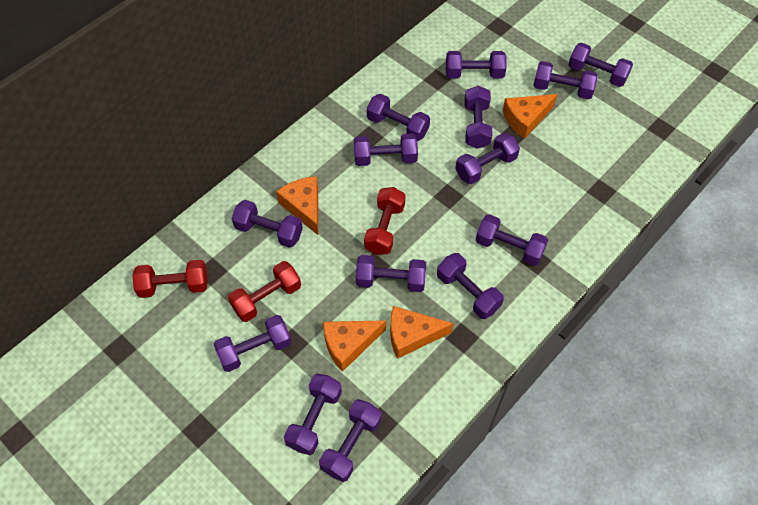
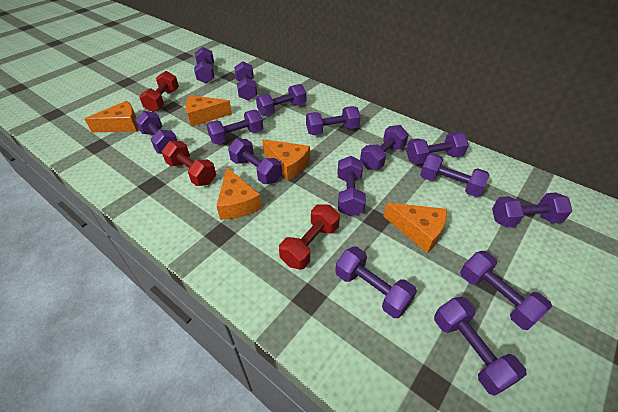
orange cheese: [276,176,318,235] [323,320,386,372] [390,306,454,359] [503,94,558,139] = 4 -> [85,101,138,132] [185,95,232,127] [216,167,262,220] [262,139,310,181] [383,203,447,253] = 5
purple dumbbell: [214,315,291,372] [232,200,303,248] [284,374,342,455] [319,399,382,482] [354,133,418,166] [356,255,426,292] [367,94,430,141] [437,253,504,319] [446,51,507,78] [455,133,520,184] [464,85,493,149] [476,214,548,266] [533,61,598,99] [568,43,633,87] = 14 -> [135,111,177,154] [194,47,214,83] [206,110,263,144] [228,139,282,184] [234,61,257,101] [256,84,306,116] [306,106,361,135] [335,246,417,318] [338,156,366,216] [360,125,409,170] [406,132,469,164] [420,154,489,197] [434,297,527,396] [460,251,552,330] [492,192,572,228] = 15

